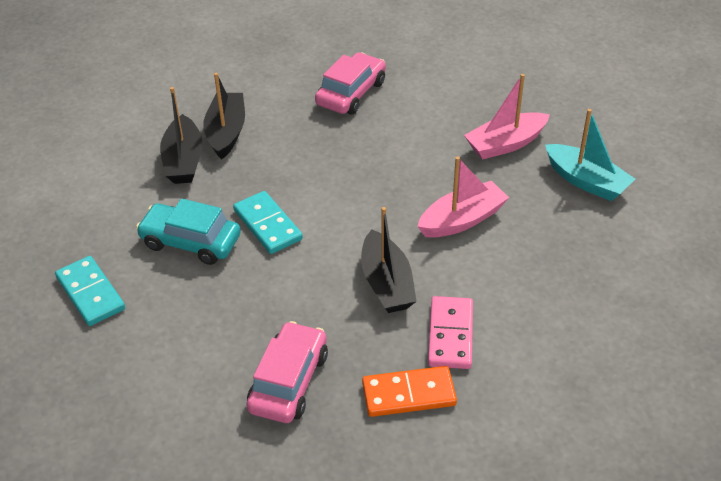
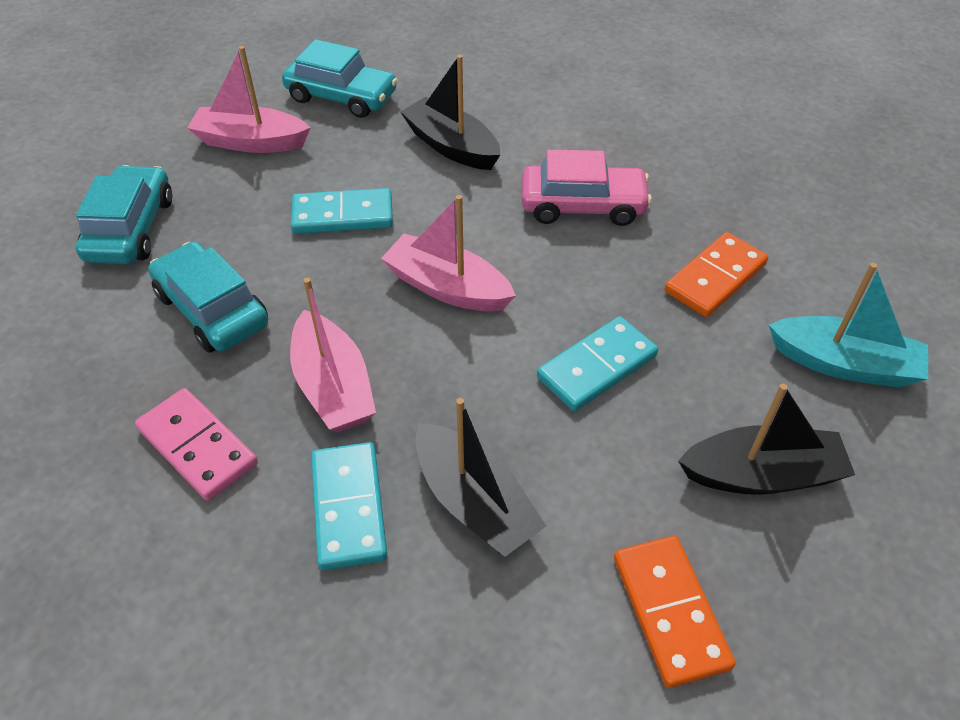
orange domino: [362,366,457,417] = 1 -> [614,536,735,688] [665,232,768,317] = 2
pink boat: [417,156,509,238] [464,74,550,160] = 2 -> [187,46,310,153] [290,277,376,433] [381,195,516,312] = 3
pink car: [246,321,328,423] [315,52,386,115] = 2 -> [522,149,652,226] = 1
turquoise car: [136,199,241,265] = 1 -> [76,165,172,264] [148,242,268,352] [282,39,398,118] = 3
turquoise domino: [55,256,125,326] [233,191,303,254] = 2 -> [291,188,393,234] [311,442,387,570] [537,316,658,411] = 3

